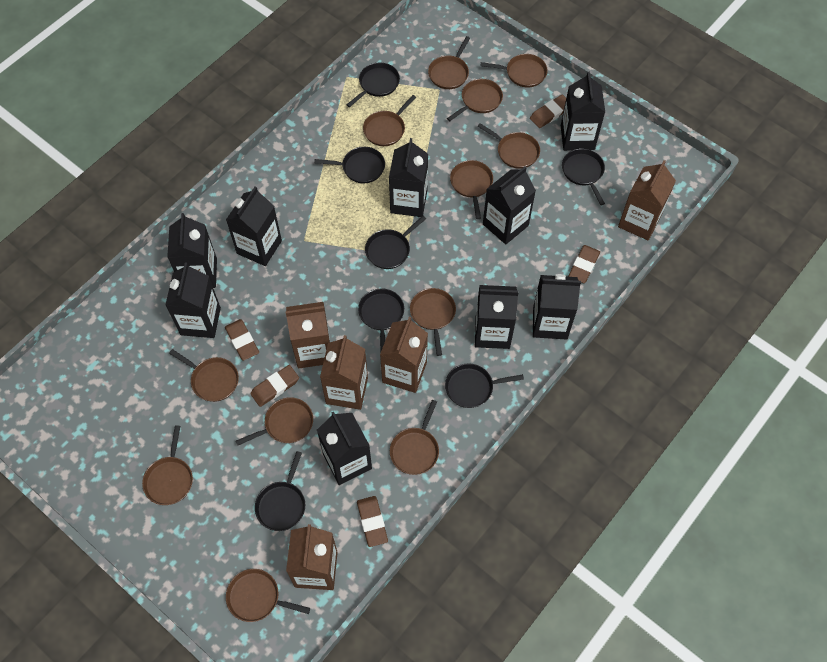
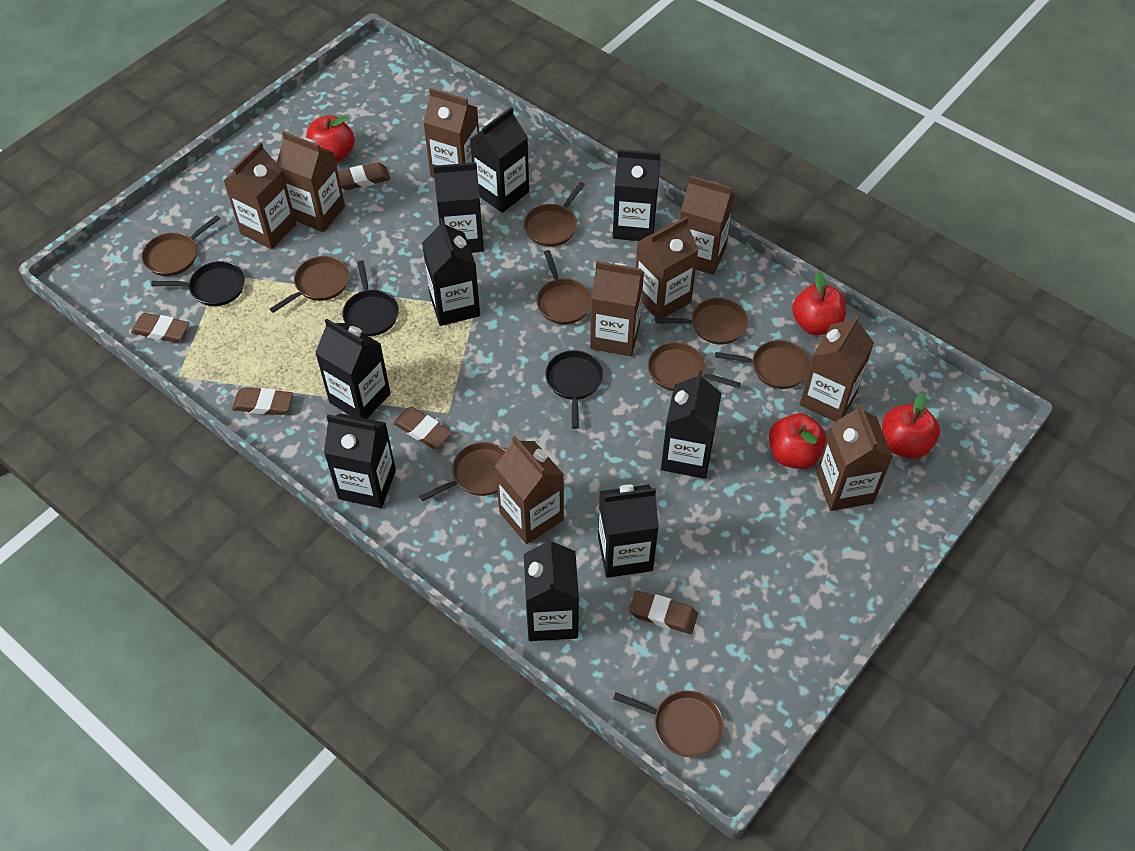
black pan: [255,451,305,531] [314,147,385,183] [346,62,400,107] [358,288,404,351] [365,216,426,269] [445,364,524,408] [562,148,605,205] = 7 -> [151,261,245,306] [342,260,399,336] [545,350,603,429] = 3
brown carton: [285,302,330,368] [286,524,338,590] [320,335,368,410] [380,317,428,393] [618,160,676,240] = 5 -> [223,142,296,249] [277,131,345,232] [423,88,479,178] [495,436,564,544] [590,261,644,356] [636,216,698,318] [680,176,735,275] [800,314,874,422] [816,403,893,511] = 9
brown pan: [142,425,193,505] [169,349,239,402] [226,569,310,622] [236,397,313,445] [363,95,416,146] [390,400,439,475] [410,288,456,356] [428,36,470,89] [447,79,503,121] [450,160,493,219] [478,123,540,169] [480,54,547,88] = 12 -> [142,215,220,276] [270,256,349,313] [419,442,506,501] [524,182,585,247] [537,250,591,324] [613,691,724,757] [648,342,741,391] [655,298,748,345] [715,340,810,389] = 9
red apple: none = 0 -> [306,115,355,163] [769,413,827,469] [792,271,846,335] [882,393,940,459] = 4

